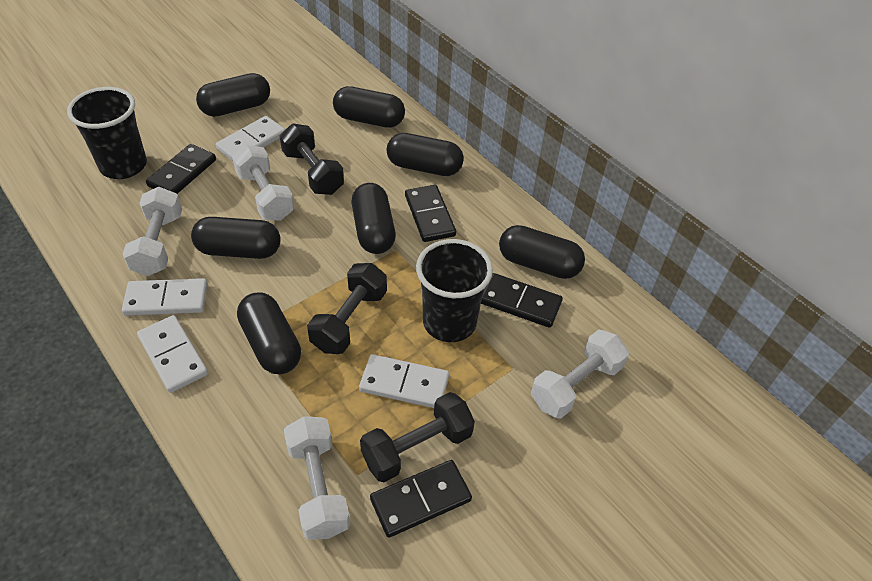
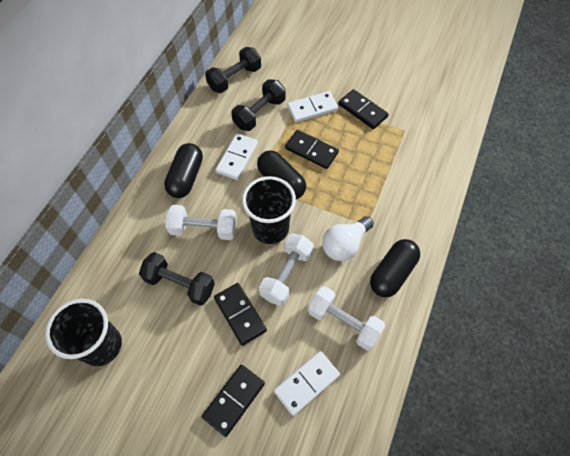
black capsule: [191,217,281,259] [196,73,270,117] [237,292,301,374] [333,86,405,128] [352,183,396,254] [387,133,464,176] [499,225,585,279] = 7 -> [164,143,203,198] [257,150,306,199] [370,239,420,297] = 3
white domino: [122,278,207,316] [137,315,208,393] [216,116,285,161] [359,354,449,408] = 4 -> [215,133,258,180] [274,351,340,416] [287,91,338,123] = 3
white dumbbell: [123,187,182,276] [232,145,294,221] [284,416,350,540] [531,330,629,419] = 4 -> [165,205,237,240] [259,234,314,306] [308,286,385,351] = 3
white light bulb: none = 0 -> [322,216,374,261] = 1

